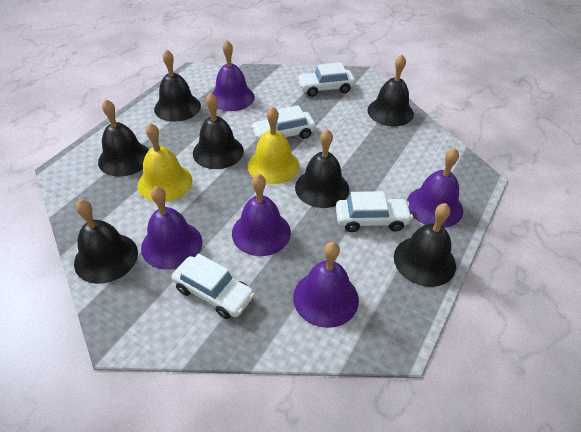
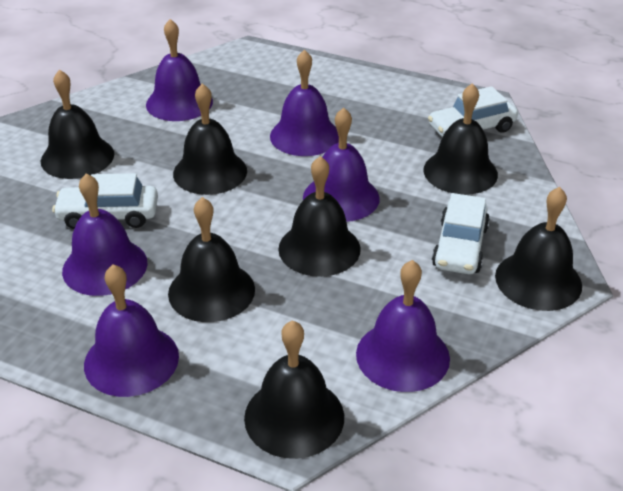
purple bell: [141,186,202,270] [212,40,255,111] [232,174,291,256] [293,242,359,328] [407,148,463,228] = 5 -> [62,173,147,296] [84,264,179,397] [146,19,213,121] [270,49,339,156] [303,107,380,222] [356,260,450,392] = 6
white car: [172,254,255,319] [251,105,316,141] [297,62,355,97] [336,191,413,232] = 4 -> [52,173,158,229] [428,86,518,137] [432,193,490,274] = 3
yellow bell: [138,123,192,202] [247,106,299,184] = 2 -> none = 0

